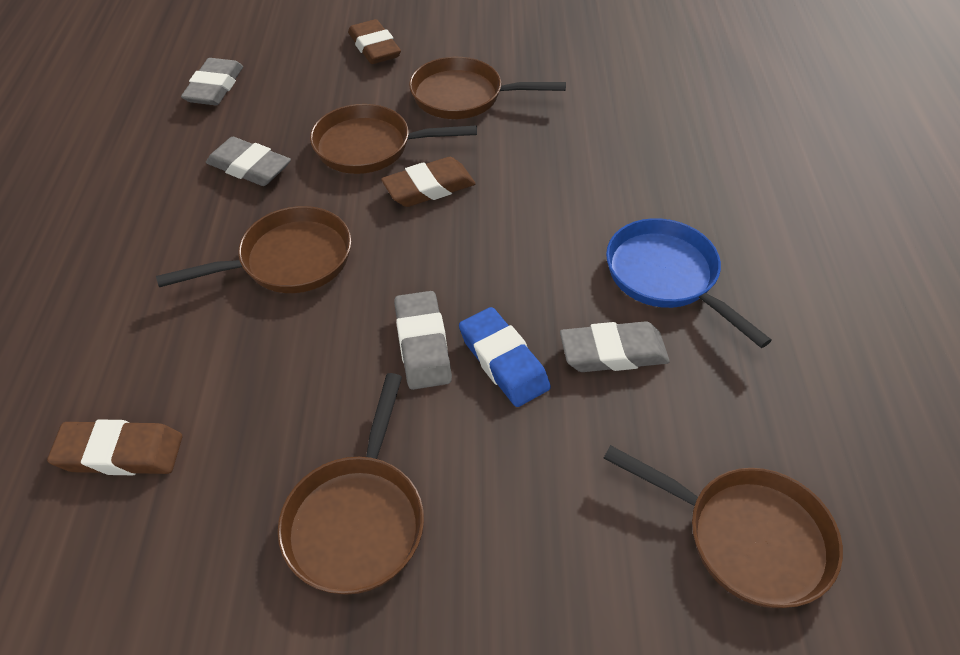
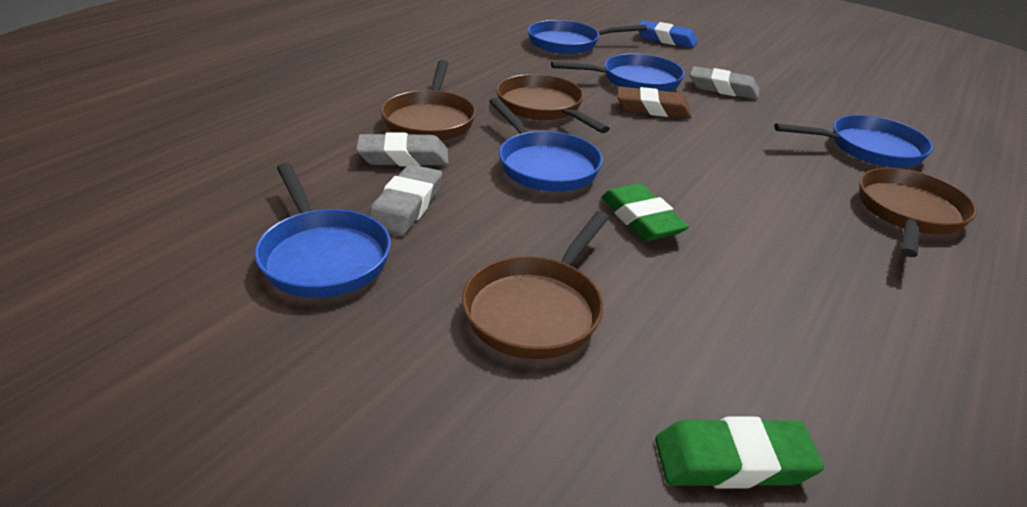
blue pan: [606,218,772,348] = 1 -> [254,163,391,298] [489,98,603,192] [528,20,647,54] [551,53,685,92] [774,115,933,168] = 5
brown eraser: [47,419,182,475] [348,19,401,64] [381,157,476,207] = 3 -> [617,86,691,118] = 1
brown pan: [156,206,351,293] [278,373,424,595] [310,104,477,174] [409,57,566,119] [603,445,843,608] = 5 -> [381,60,476,141] [462,211,610,359] [496,74,610,133] [859,168,977,257] = 4
green eraser: none = 0 -> [601,184,689,241] [655,417,824,489] = 2
grey eraser: [181,58,243,105] [206,137,291,186] [394,291,452,390] [560,321,670,372] = 4 -> [356,132,448,166] [368,164,442,236] [690,66,759,99] = 3

